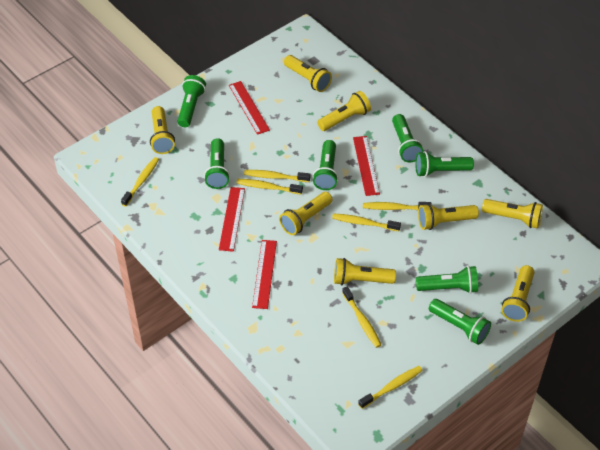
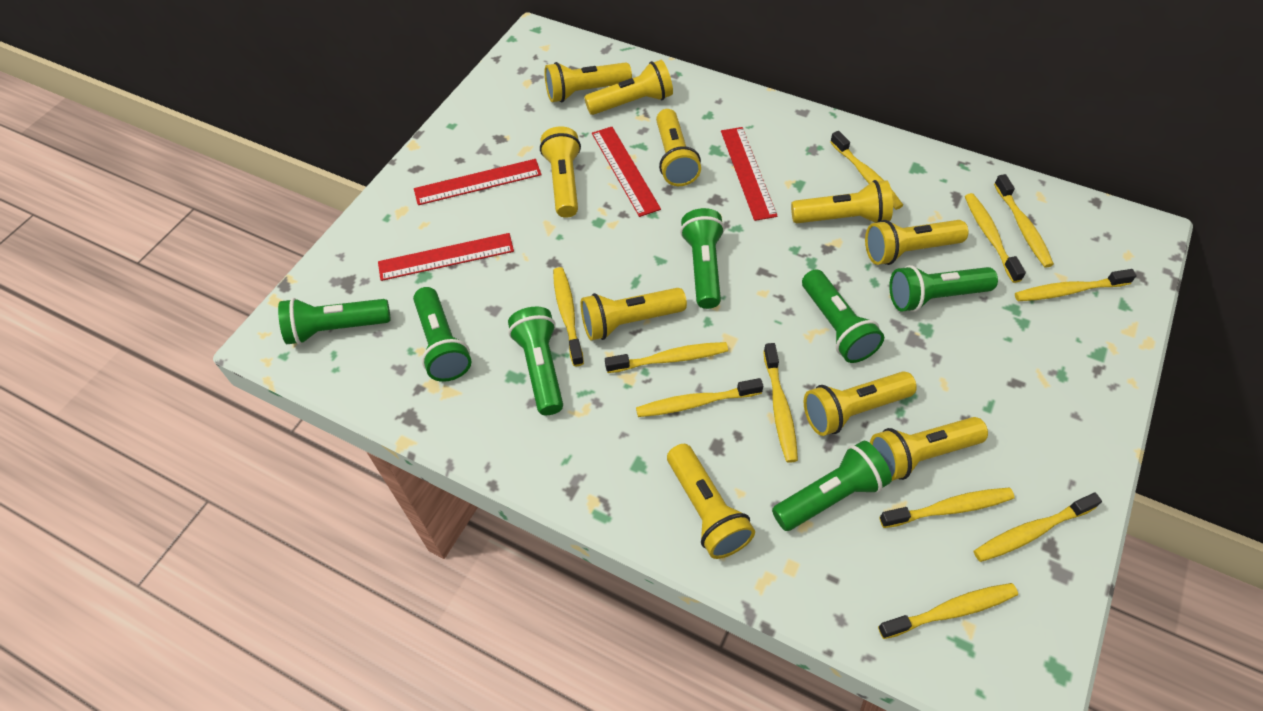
yellow flashlight: [150,106,175,154] [279,192,333,235] [284,55,332,92] [317,91,371,131] [334,258,396,285] [418,203,479,230] [482,199,543,229] [501,265,534,322] = 8 -> [540,126,581,218] [545,62,632,103] [581,288,687,340] [584,60,673,115] [656,109,701,186] [667,444,755,559] [791,180,893,223] [804,371,917,436] [865,220,968,265] [870,417,988,481] = 10
yellow toothbrush: [121,157,159,207] [236,179,303,195] [244,170,310,182] [332,213,401,231] [342,286,381,348] [358,366,423,409] [363,202,432,210] = 7 -> [553,267,584,366] [605,342,728,373] [636,378,763,417] [763,343,798,463] [830,131,903,210] [878,583,1018,639] [880,488,1015,528] [965,193,1026,283] [974,493,1102,562] [994,174,1054,268] [1015,269,1137,301] = 11

